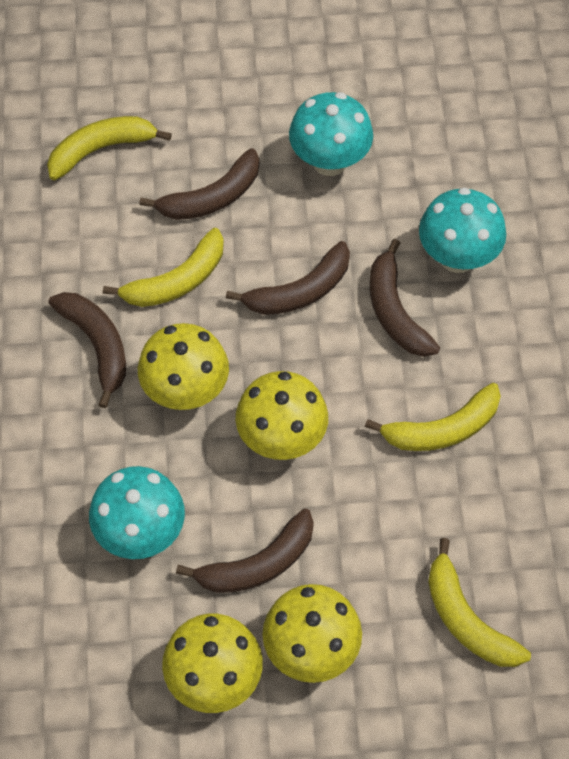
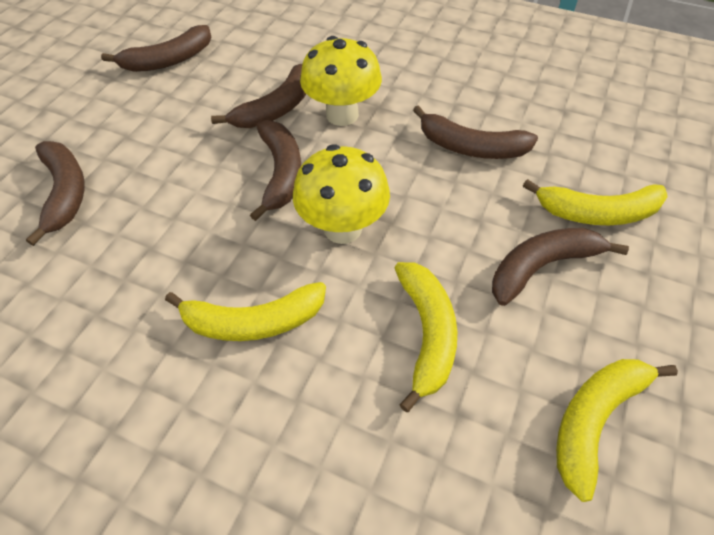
brown banana: [49,292,126,408] [139,148,259,220] [176,509,314,593] [226,241,350,315] [370,239,440,357] = 5 -> [26,141,85,246] [101,25,211,72] [211,64,306,128] [250,120,301,221] [413,105,538,159] [492,228,629,306] = 6
turquoise mushroom: [89,466,185,559] [289,92,373,176] [419,188,506,273] = 3 -> none = 0
yellow mushroom: [138,323,229,410] [162,614,263,713] [236,371,328,460] [263,584,362,683] = 4 -> [293,144,390,244] [300,36,382,126] = 2

